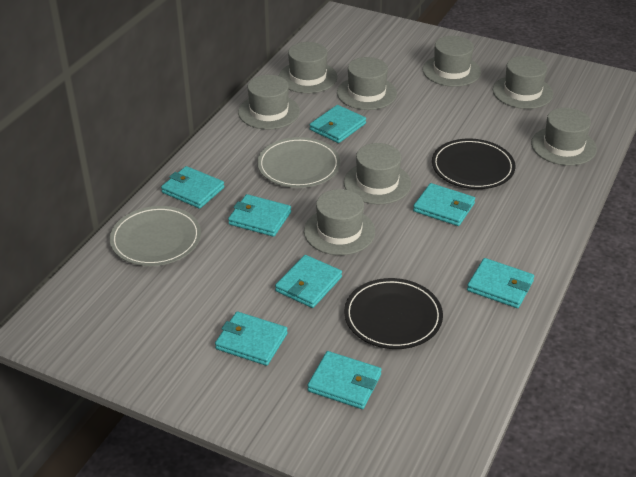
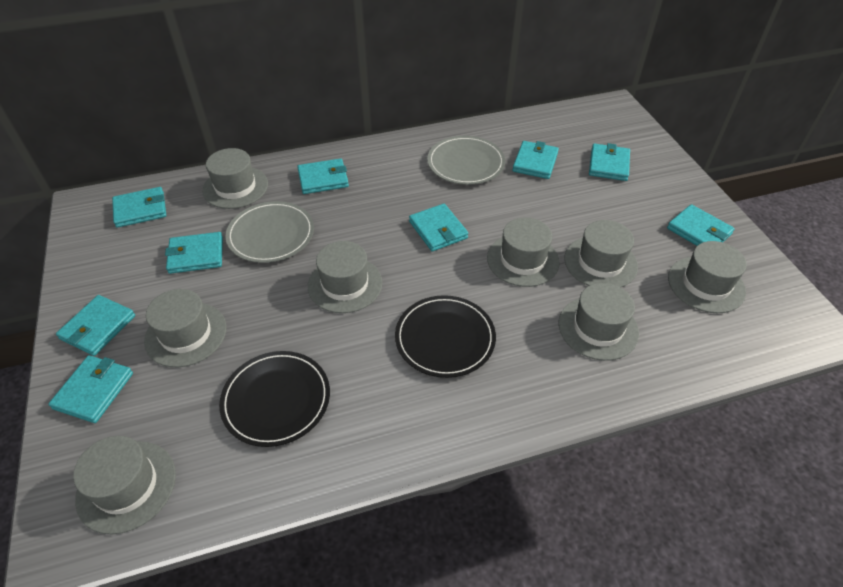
turquoise wallet: [161,166,224,209] [215,312,288,366] [228,194,291,237] [275,255,342,308] [307,351,382,409] [310,105,366,143] [413,183,475,226] [467,258,534,308] = 8 -> [48,355,133,423] [56,295,135,356] [112,187,166,228] [165,232,223,274] [297,158,349,194] [409,204,468,251] [512,141,559,179] [589,143,630,181] [667,204,735,246] = 9

